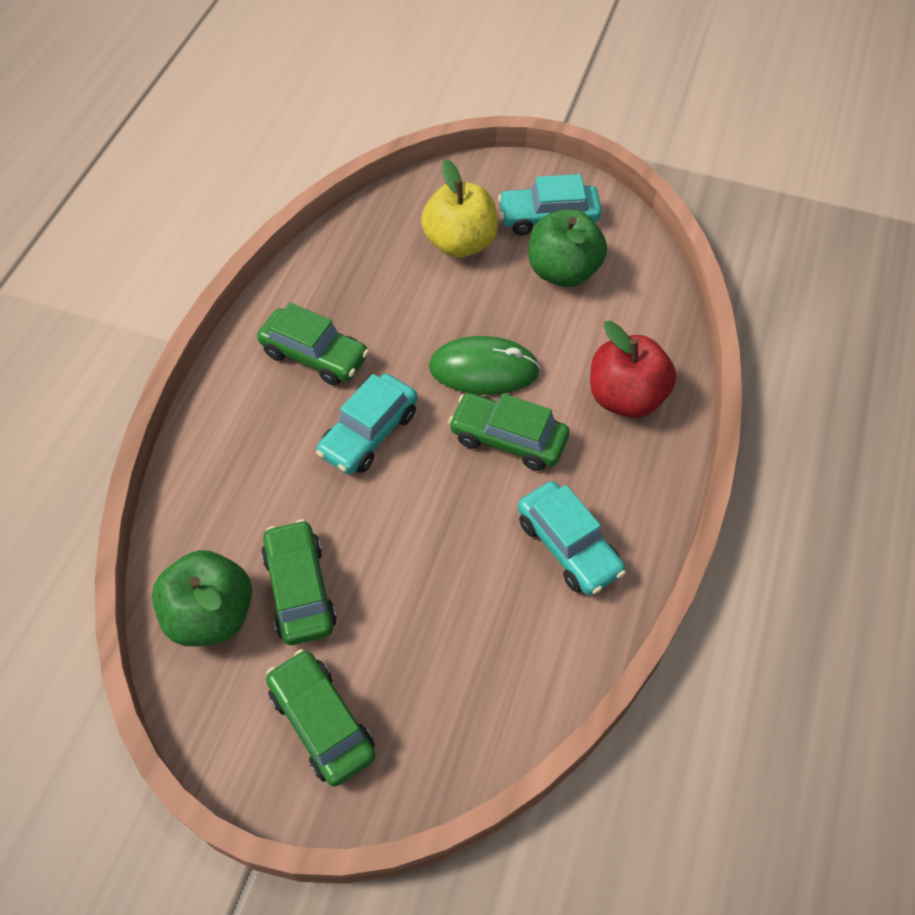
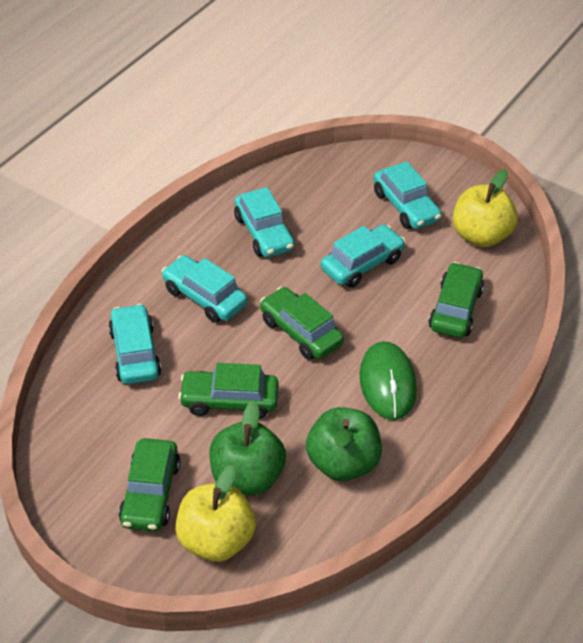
red apple: [590,321,676,418] = 1 -> none = 0
turquoise car: [316,374,418,474] [498,174,602,235] [518,481,626,595] = 3 -> [108,304,161,384] [162,255,247,323] [234,187,294,257] [321,225,405,288] [374,161,442,229] = 5
yellow apple: [421,159,498,258] = 1 -> [175,465,256,562] [453,169,518,247] = 2

